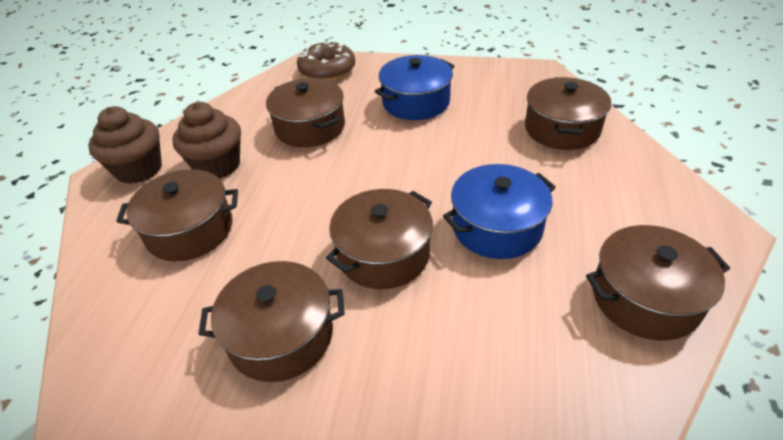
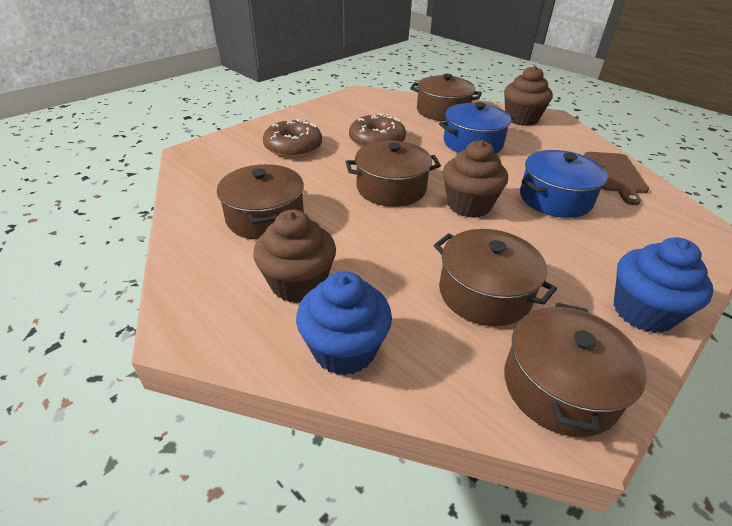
blue cupcake: none = 0 -> [296,271,392,375] [613,237,713,333] = 2
brown cupcake: [89,106,162,184] [172,102,241,179] = 2 -> [253,210,336,303] [443,140,508,218] [504,66,553,126] = 3
brown cutting board: none = 0 -> [584,152,649,205] = 1
brown donut: [297,42,355,81] = 1 -> [263,119,322,158] [349,113,406,148] = 2
brown pot: [116,169,238,261] [198,261,345,382] [266,78,345,147] [326,189,433,289] [525,77,611,150] [586,225,730,341] = 6 -> [217,164,304,240] [346,141,441,207] [410,74,482,121] [434,229,557,326] [504,303,647,437] = 5

